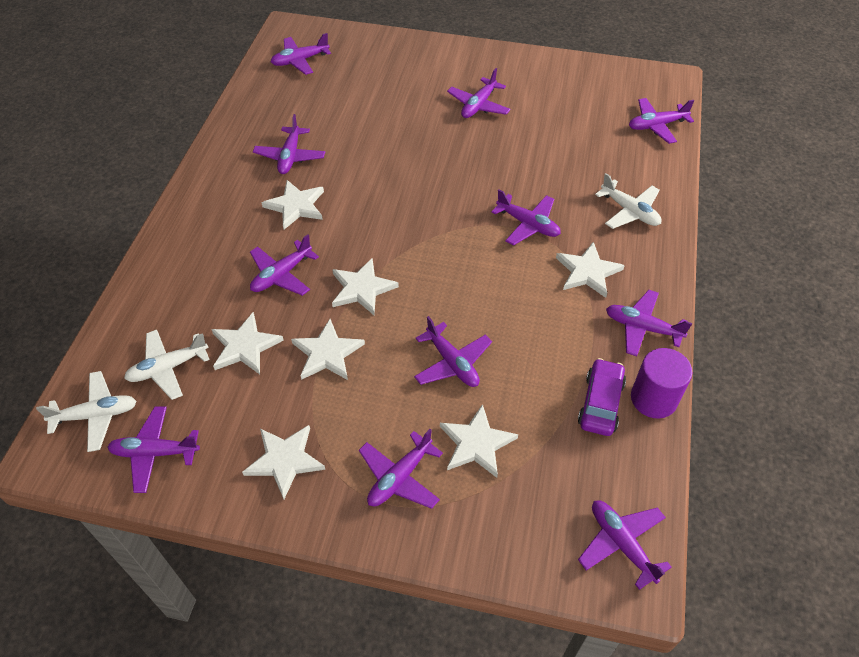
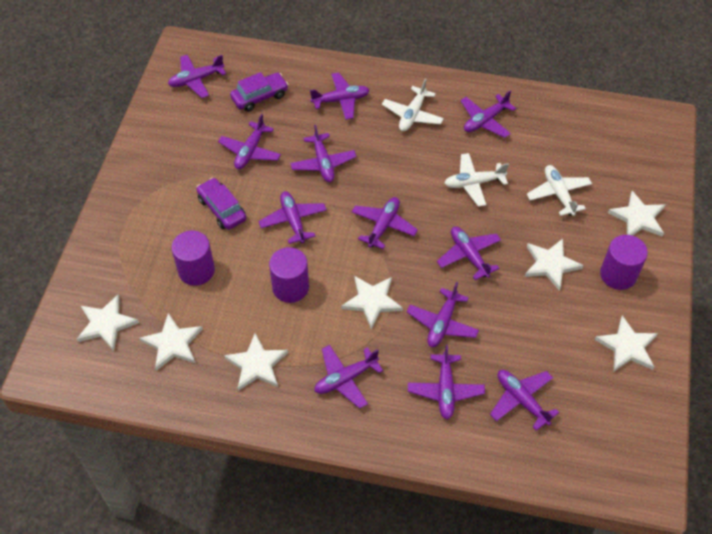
purple car: [578,358,626,436] = 1 -> [196,178,246,230] [230,72,289,112] = 2
purple cylinder: [631,348,693,419] = 1 -> [172,230,215,286] [269,247,309,303] [600,235,648,290] = 3
purple plane: [107,406,200,493] [250,234,319,296] [253,114,325,174] [271,33,331,75] [359,429,443,509] [414,316,492,387] [447,68,511,118] [491,189,561,246] [578,500,672,590] [606,290,692,357] [629,98,694,144] = 11 -> [168,55,226,98] [218,114,281,169] [258,191,327,244] [290,124,356,182] [310,73,370,120] [314,345,383,409] [352,197,418,249] [407,282,479,347] [408,344,485,419] [437,227,501,280] [461,90,516,138] [490,370,559,431] = 12

